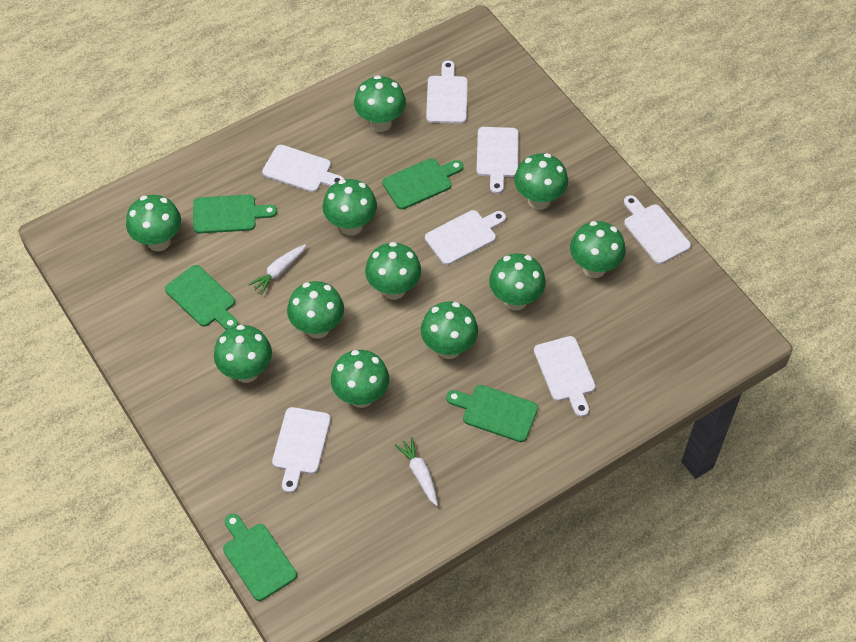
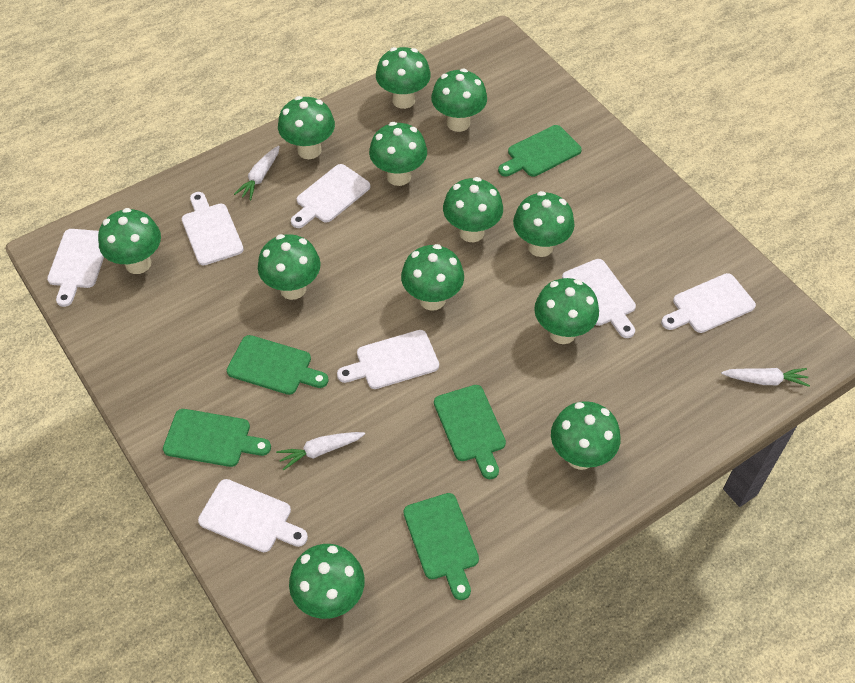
green mushroom: [126,195,181,251] [214,325,272,383] [287,281,344,339] [323,179,377,236] [331,350,389,408] [354,75,406,132] [365,242,421,300] [421,302,478,359] [489,253,546,311] [514,153,568,210] [570,221,626,278] = 11 -> [98,208,161,274] [258,234,321,300] [278,96,335,159] [289,544,365,619] [369,122,427,186] [376,47,431,109] [401,244,464,310] [431,69,487,132] [443,177,503,242] [513,191,575,257] [534,278,599,344] [551,401,621,470] = 12
white carrot: [248,244,306,295] [395,437,438,506] = 2 -> [234,146,280,200] [276,432,365,471] [721,368,810,387] = 3

